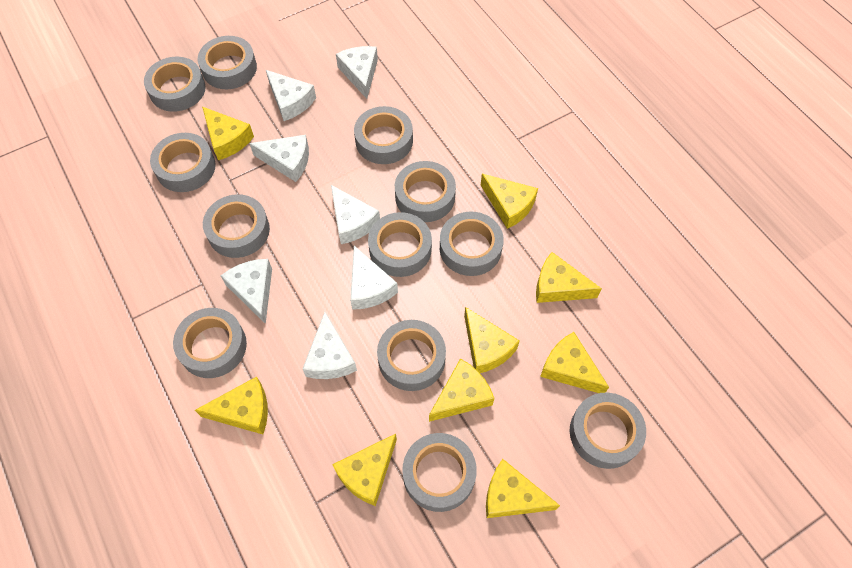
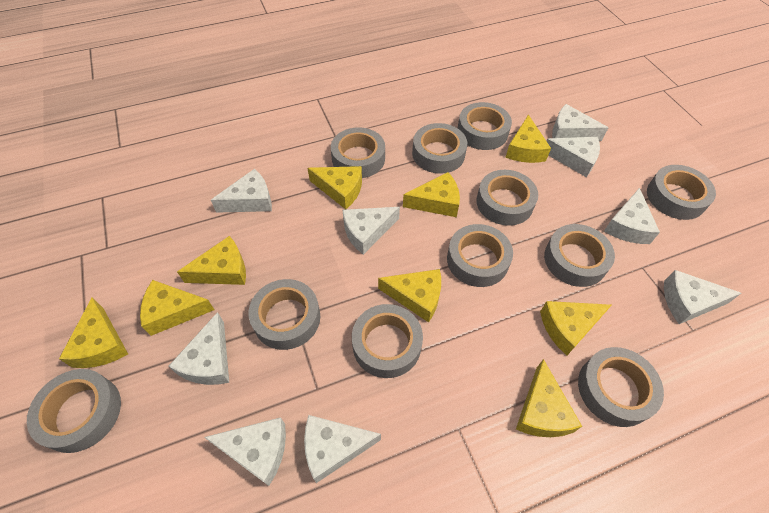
grey tape: [144,57,206,112] [150,133,216,192] [173,308,247,378] [198,36,257,89] [203,194,270,258] [354,106,413,164] [368,212,432,277] [377,320,446,391] [395,161,456,222] [402,433,477,512] [440,212,504,276] [570,393,646,469] = 12 -> [27,369,121,453] [249,279,320,350] [331,127,385,178] [352,304,423,378] [412,123,467,174] [447,224,513,287] [458,102,512,150] [476,170,538,226] [544,224,615,287] [578,347,664,427] [647,165,716,220] = 11
white cheese: [221,259,272,324] [249,135,309,182] [266,70,316,121] [303,312,357,379] [331,185,380,244] [336,46,378,99] [350,246,398,310] = 7 -> [169,312,229,385] [204,417,286,486] [211,169,272,213] [304,415,381,483] [343,207,400,255] [547,137,600,177] [552,104,608,141] [604,188,660,244] [664,270,741,324] = 9

